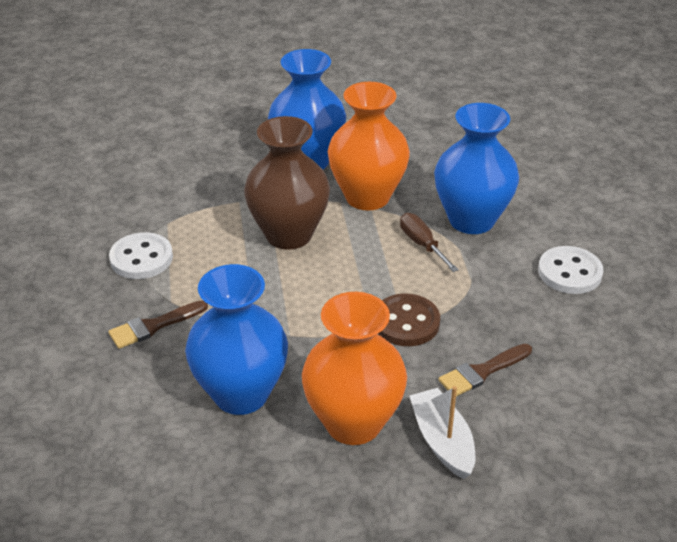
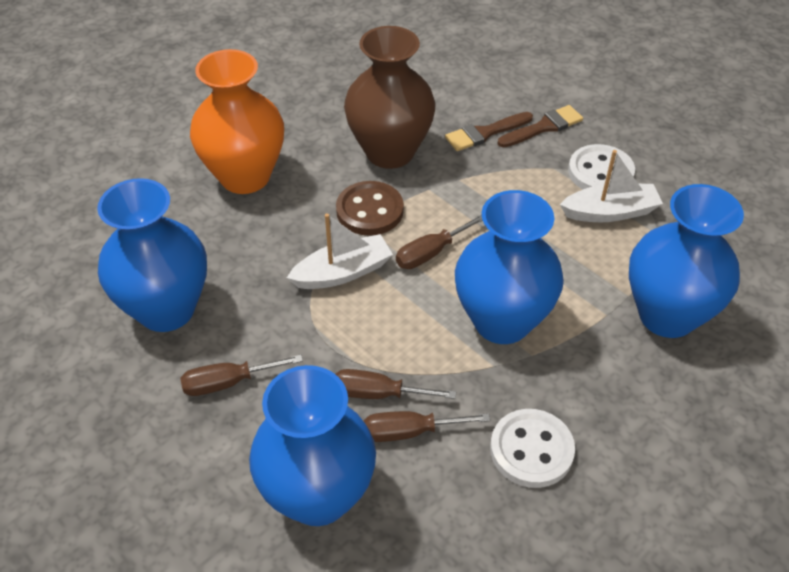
blue vase: [185,264,288,415] [268,49,346,169] [434,103,519,234] = 3 -> [97,178,207,332] [249,365,376,526] [455,190,564,344] [629,184,744,338] = 4
brown screwdriver: [400,213,459,272] = 1 -> [181,355,303,396] [335,369,456,399] [364,411,490,442] [396,214,483,269] = 4
orange vase: [302,292,407,445] [328,82,410,210] = 2 -> [190,49,284,194] = 1
white boat: [409,386,476,479] = 1 -> [287,213,393,289] [560,150,663,222] = 2

